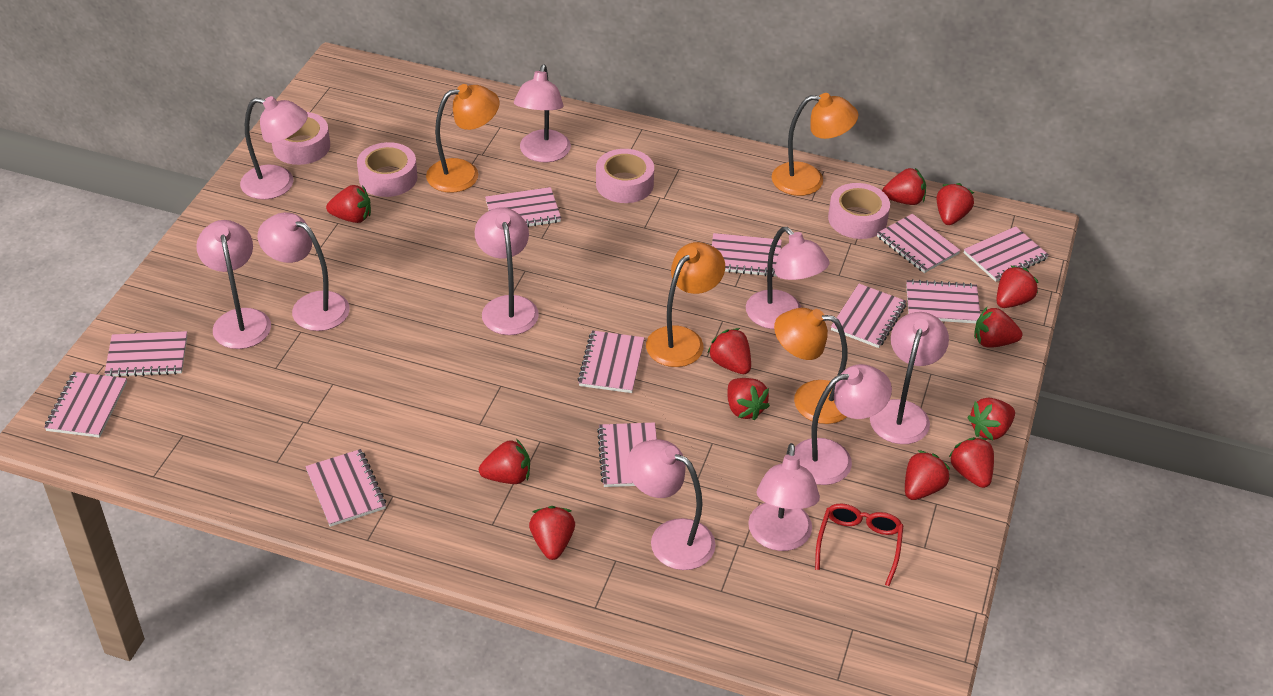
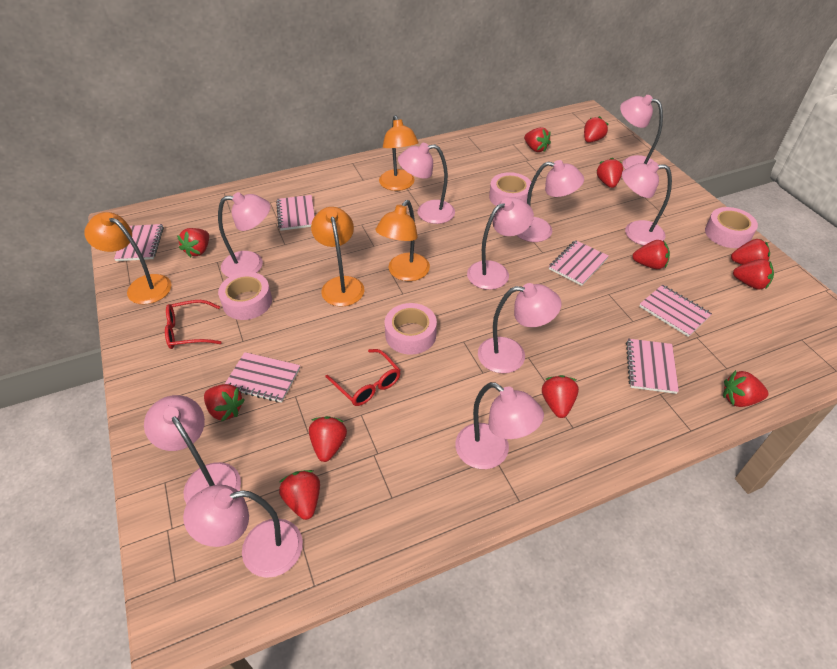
pink notebook: [44,372,127,438] [104,331,187,377] [305,449,386,527] [485,187,561,227] [578,330,644,393] [597,422,657,487] [712,233,782,277] [831,284,907,348] [877,214,961,273] [906,279,980,324] [964,226,1049,282] = 11 -> [114,224,164,261] [225,352,300,403] [276,195,315,231] [549,240,609,286] [626,339,679,394] [639,285,712,337] = 6
red glasses: [815,504,904,586] = 1 -> [165,300,221,349] [326,349,401,406] = 2

